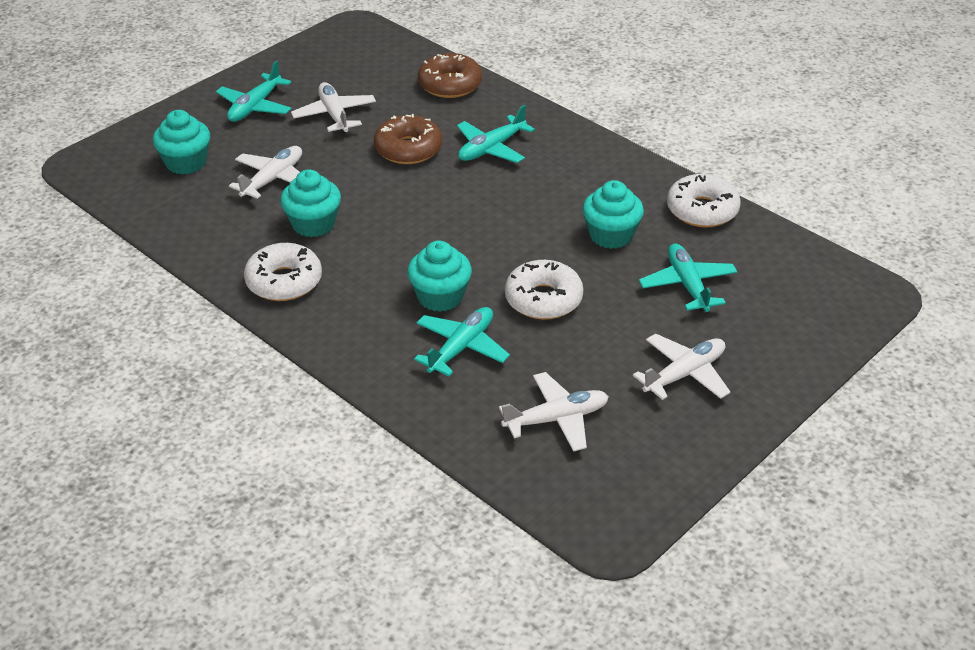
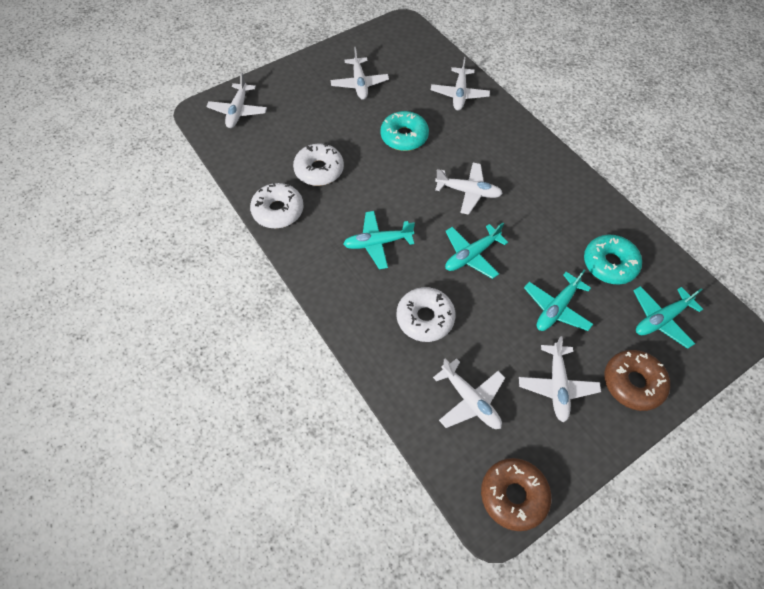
turquoise cupcake: [153,110,210,174] [280,170,341,237] [407,240,472,312] [582,180,644,249] = 4 -> none = 0
turquoise donut: none = 0 -> [380,111,429,151] [584,235,642,285] = 2
white plane: [229,146,302,199] [291,82,376,134] [499,372,609,452] [633,334,730,400] = 4 -> [206,73,267,128] [330,47,389,100] [431,57,490,111] [433,358,505,429] [435,163,503,215] [519,336,601,422] = 6

